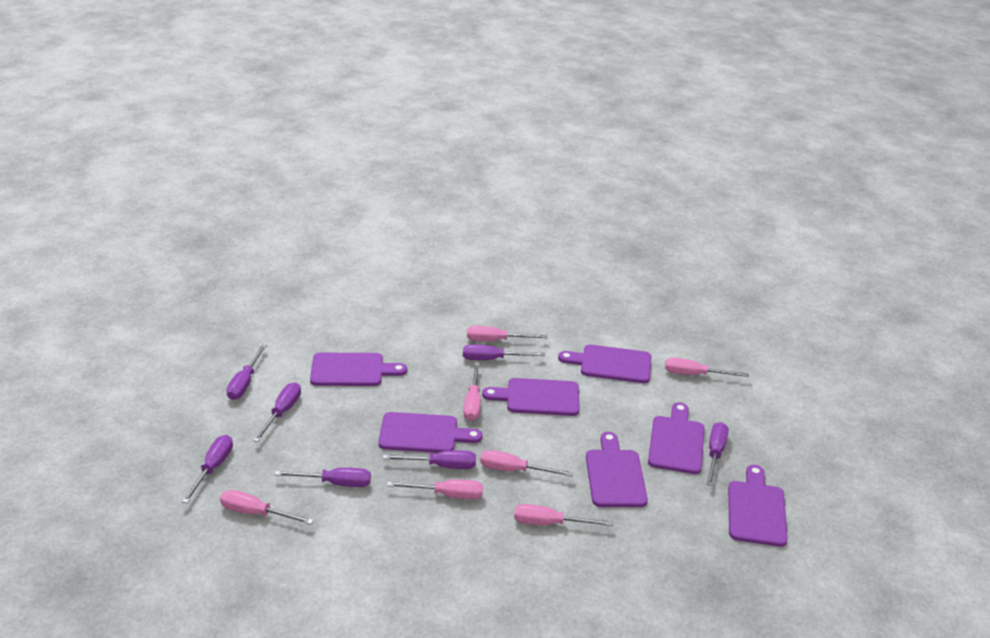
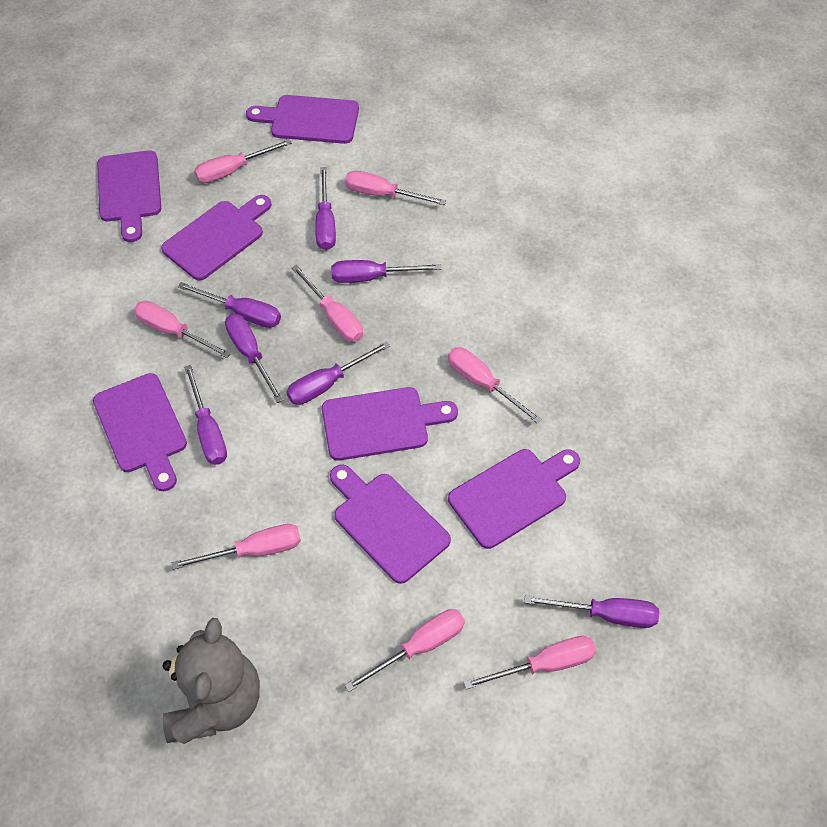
grey teddy bear: none = 0 -> [163,618,260,744] = 1
pink screwdriver: [220,490,314,524] [387,480,483,499] [463,362,481,421] [467,326,548,341] [480,450,573,477] [514,504,613,526] [665,358,749,377] = 7 -> [134,301,231,358] [171,524,301,570] [194,139,292,183] [292,265,363,342] [345,170,446,205] [345,609,465,692] [448,347,542,424] [464,636,596,690] = 8

